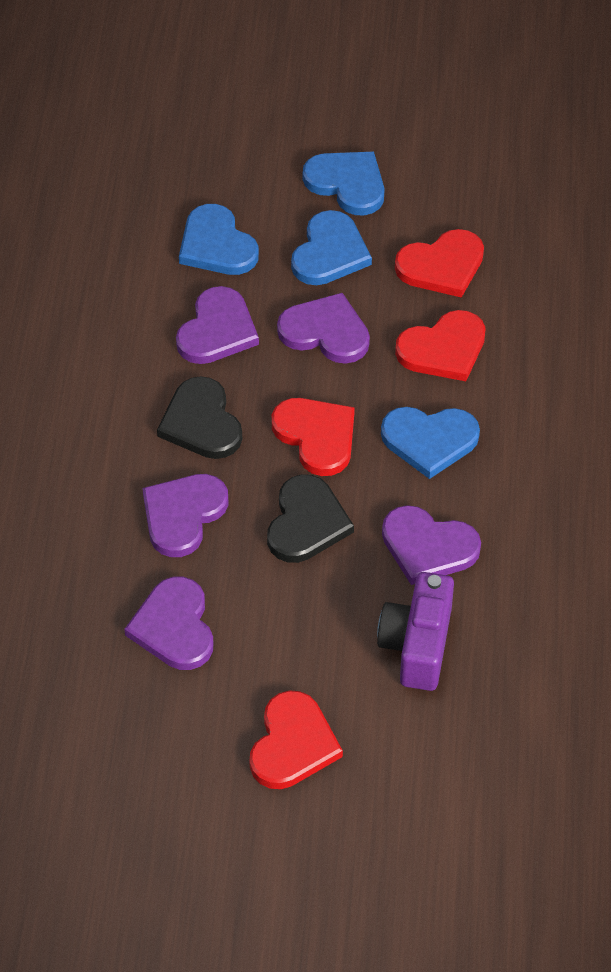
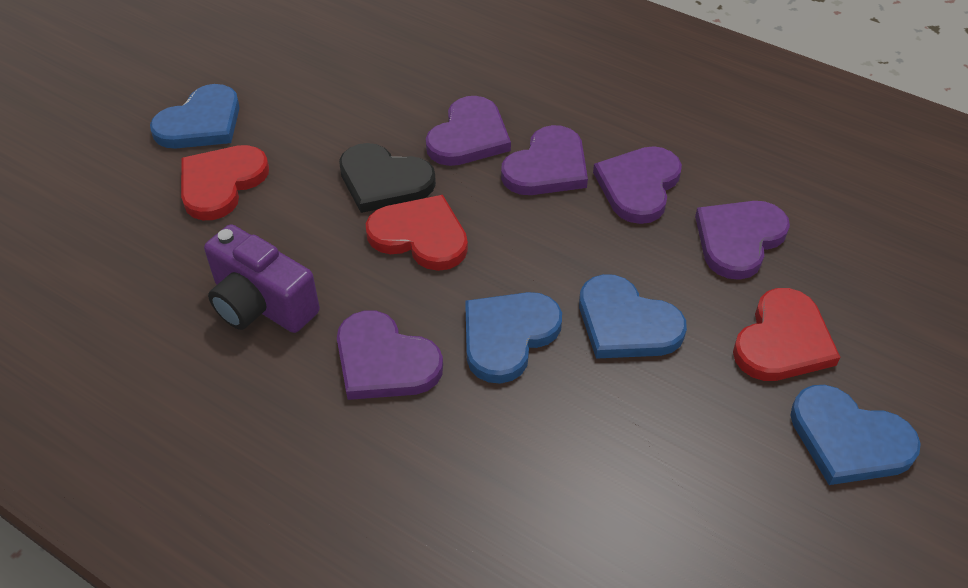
black heart: [157,376,242,459] [267,474,354,563] = 2 -> [339,143,436,213] = 1
red heart: [249,690,343,789] [272,398,355,476] [395,229,484,298] [395,310,486,381] = 4 -> [181,145,269,220] [366,195,468,271] [733,288,840,381] = 3

